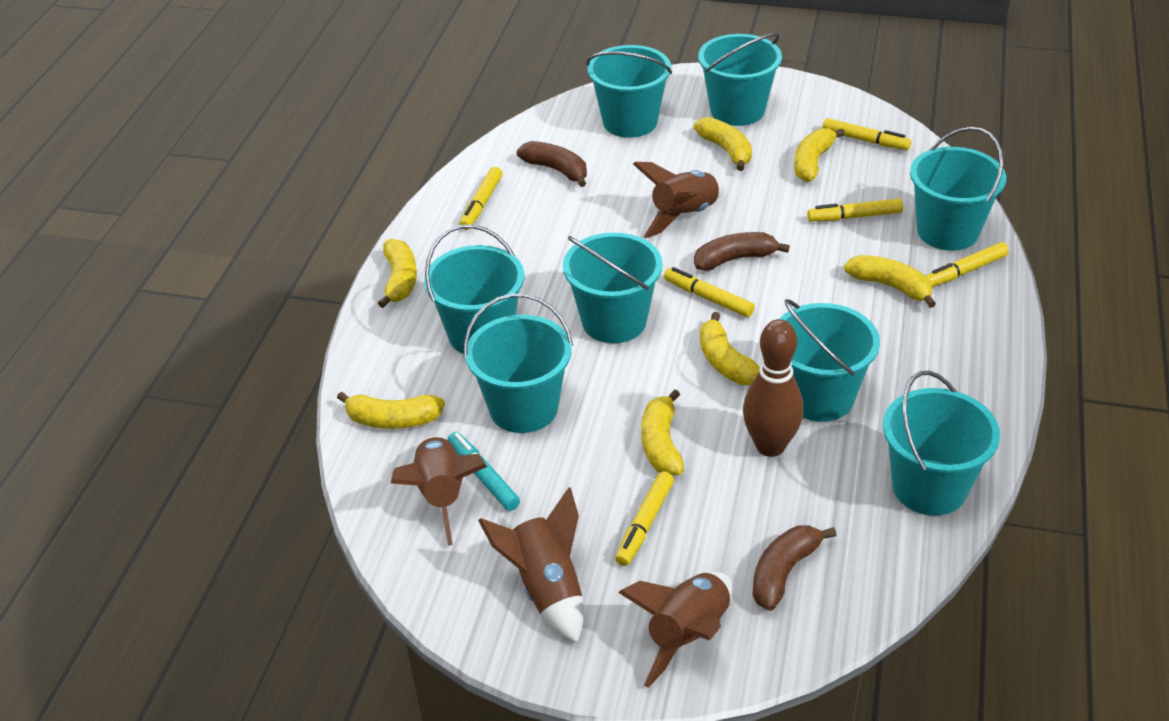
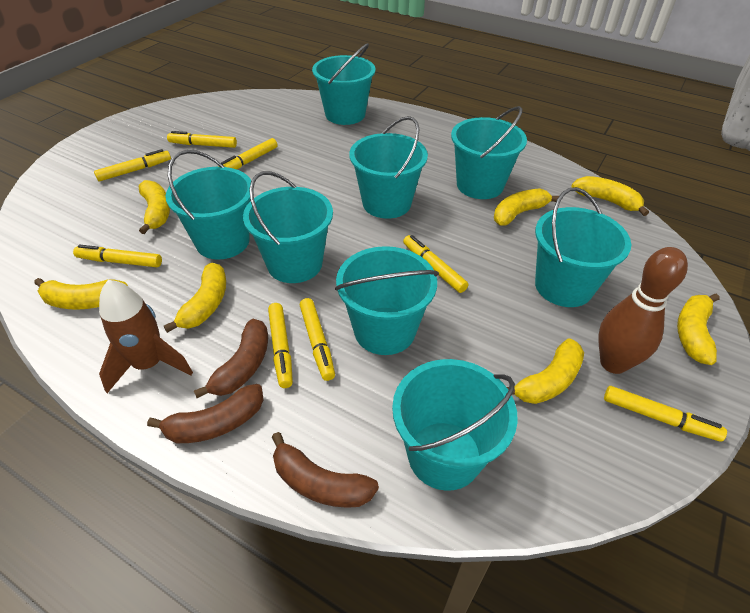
brown rocket: [391,436,487,546] [478,487,583,643] [618,572,733,688] [633,162,724,238] = 4 -> [99,280,193,393] = 1
turquoise marker: [448,432,520,511] = 1 -> none = 0
yellow marker: [459,167,503,230] [615,471,674,566] [664,267,755,317] [807,199,903,221] [823,118,911,150] [926,242,1009,287] = 6 -> [73,245,162,267] [94,149,171,181] [167,131,237,148] [218,138,278,170] [268,303,293,388] [300,298,335,381] [403,235,468,293] [604,386,727,442] = 8

